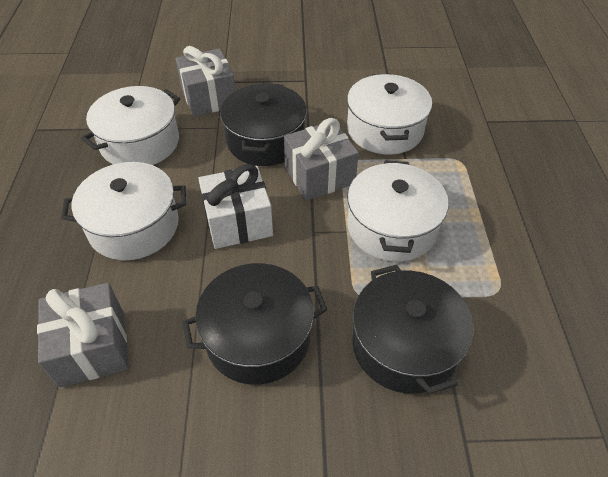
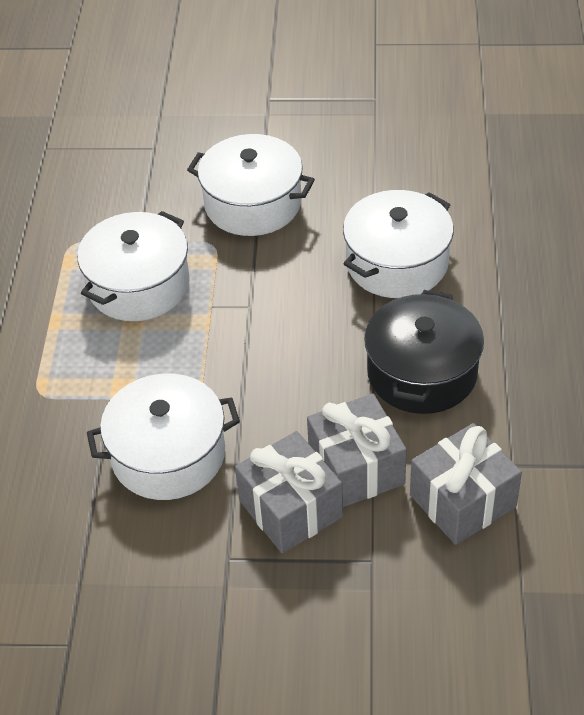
black pot: [182,263,327,385] [220,83,307,166] [352,265,473,394] = 3 -> [364,290,484,414] = 1
white gift: [198,164,273,249] = 1 -> none = 0

